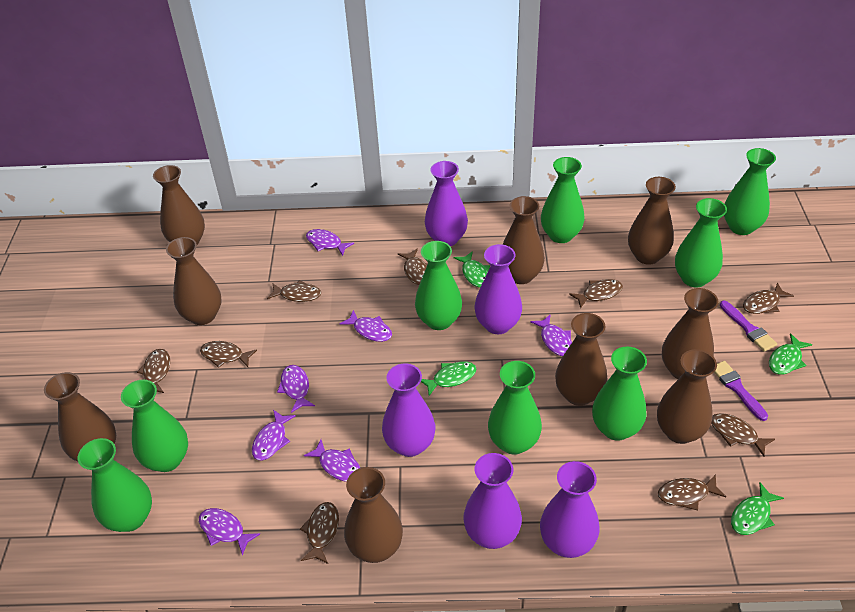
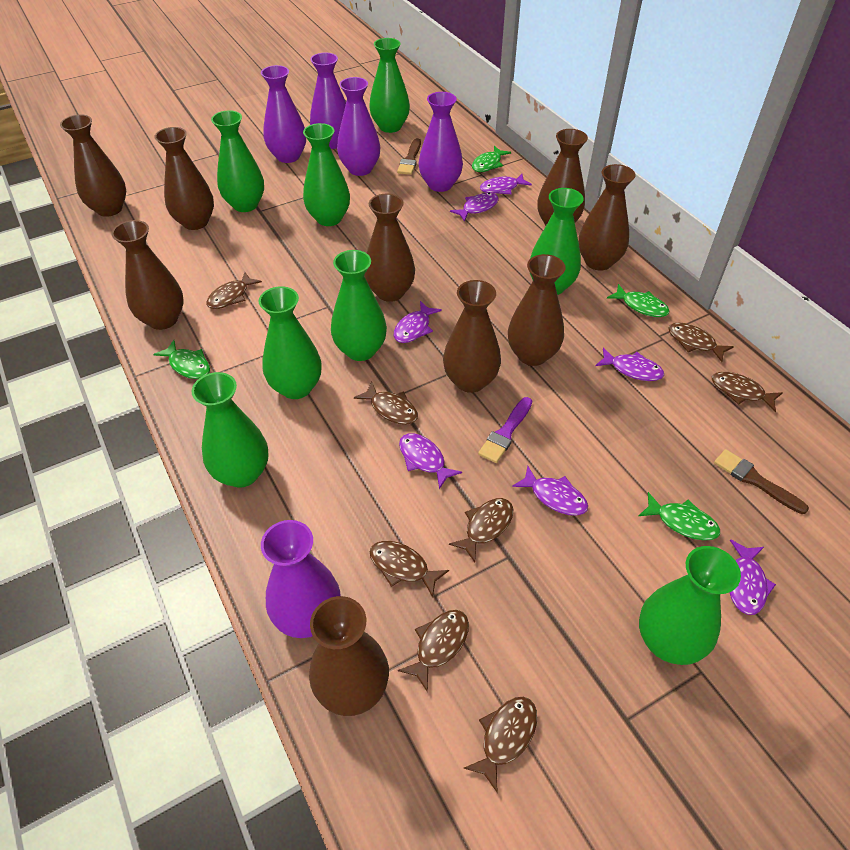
brown brush: none = 0 -> [397,138,421,175] [714,449,809,514] = 2
brown fish: [137,349,170,393] [200,341,257,368] [267,280,321,302] [300,502,339,564] [398,249,428,285] [569,279,623,309] [658,474,726,511] [711,413,775,457] [743,283,794,314] = 9 -> [206,272,262,309] [354,382,418,425] [370,541,449,598] [398,610,469,692] [449,498,514,562] [463,697,537,793] [668,322,734,362] [712,372,783,412] = 8
purple brush: [714,361,768,421] [719,301,777,352] = 2 -> [478,397,532,463] = 1

